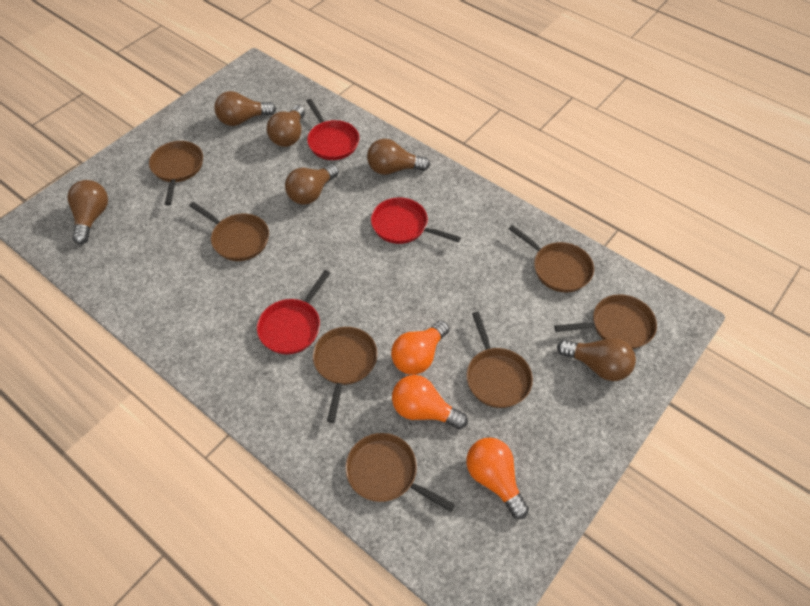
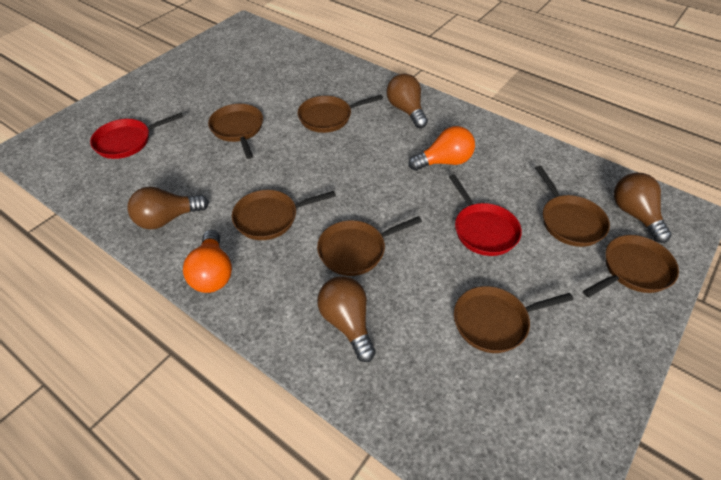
brown light bulb: [67,180,108,244] [214,91,276,126] [267,105,305,147] [285,164,339,205] [367,139,430,175] [557,338,636,381] = 6 -> [128,187,209,229] [317,276,376,362] [386,73,428,128] [614,173,672,243] = 4
orange light bulb: [391,320,449,375] [392,375,468,429] [466,437,529,519] = 3 -> [183,230,232,293] [409,126,475,171] = 2
red pan: [257,270,330,354] [306,99,359,160] [371,198,461,244] = 3 -> [90,113,183,159] [449,174,522,256] = 2

